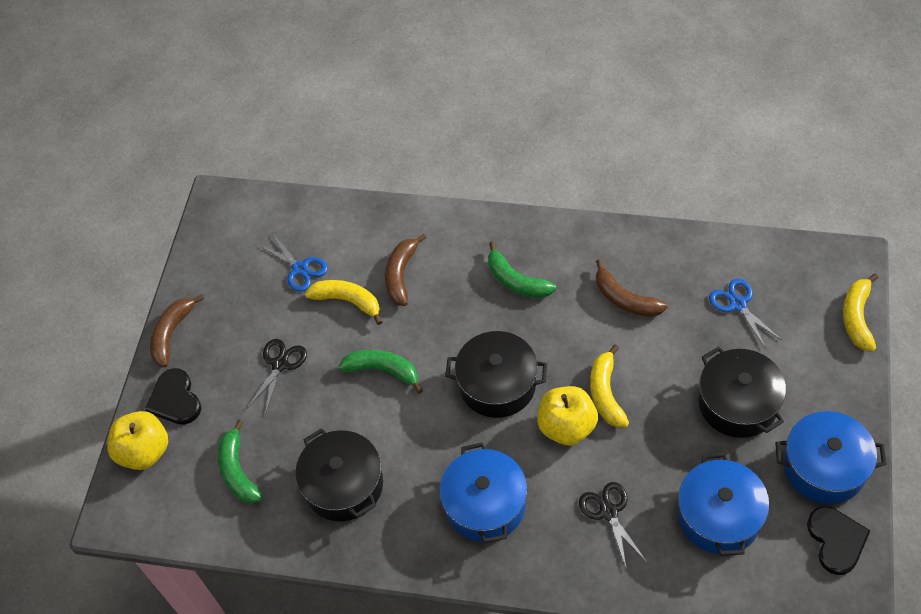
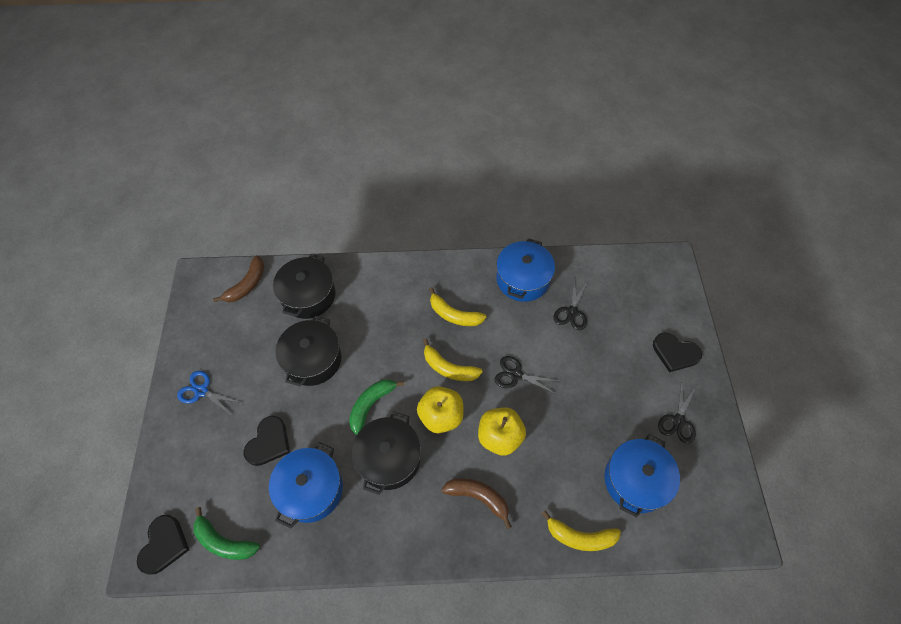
black heart: [145,368,201,425] [807,506,871,575] = 2 -> [137,515,189,575] [244,416,290,466] [653,332,702,372] = 3
black scissors: [247,339,307,415] [579,482,647,570] = 2 -> [494,356,559,395] [553,277,588,330] [658,379,697,444] = 3
blue scissors: [259,233,328,292] [709,278,782,349] = 2 -> [177,371,242,414] = 1
brown banana: [150,294,204,368] [385,234,426,306] [596,259,668,317] = 3 -> [213,255,264,302] [441,478,512,529] = 2
green banana: [218,420,263,504] [338,350,423,394] [488,241,556,298] = 3 -> [194,507,260,560] [349,379,404,435] = 2

